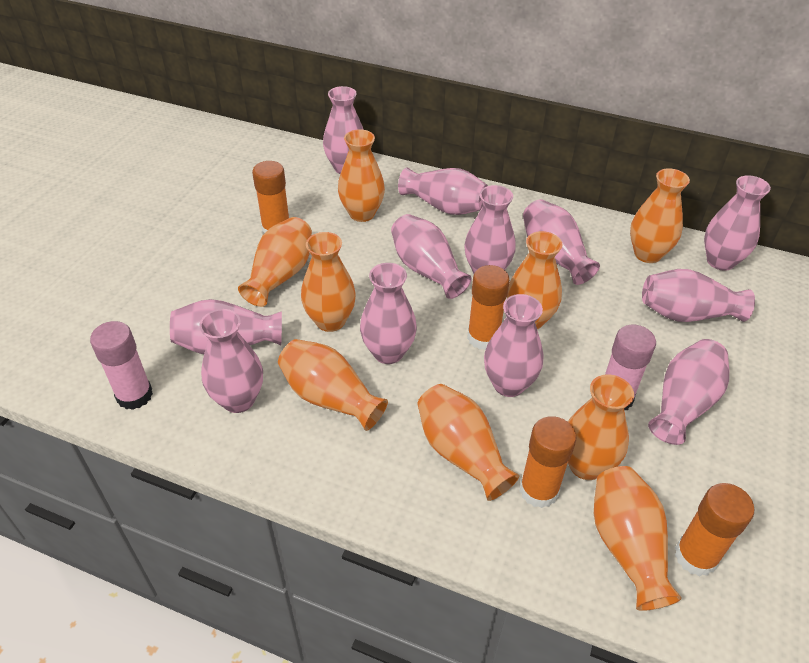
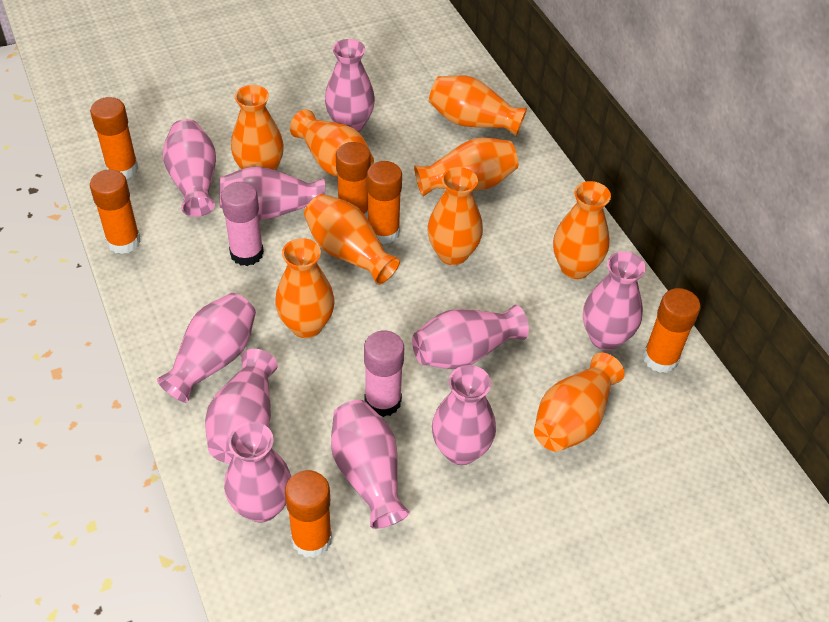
orange glue stick: [252,161,289,233] [467,265,510,350] [520,416,576,508] [675,483,754,577] = 4 -> [90,97,138,179] [90,169,141,254] [285,470,332,558] [336,142,371,219] [367,161,402,244] [643,288,701,373] = 6
pink vase: [170,299,282,354] [199,309,263,413] [323,86,364,174] [360,263,417,364] [391,214,472,299] [398,168,488,215] [464,185,516,274] [484,294,543,397] [523,199,600,285] [642,269,755,322] [648,339,729,445] [704,175,771,271] = 12 -> [157,293,256,403] [163,119,216,217] [205,349,278,463] [220,166,325,220] [224,422,291,522] [325,39,375,132] [331,400,409,529] [412,305,529,369] [432,365,496,465] [583,251,646,350] = 10

